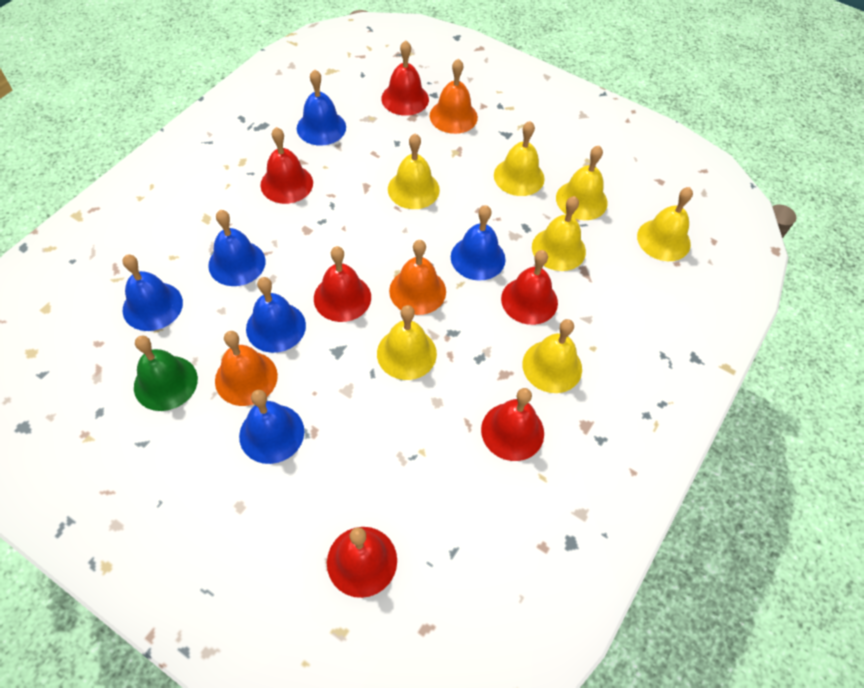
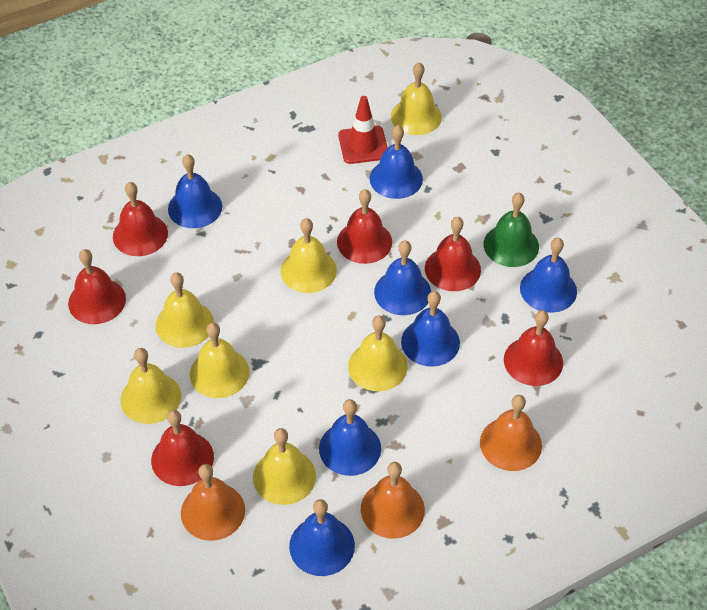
blue bell: [123,254,183,331] [208,210,266,286] [239,390,304,464] [246,277,306,353] [297,69,346,146] [451,205,506,280] = 6 -> [168,154,222,228] [289,499,355,576] [319,399,381,476] [370,125,423,199] [374,240,431,315] [401,291,460,367] [520,238,577,313] = 7
red traffic cone: none = 0 -> [338,96,388,164] = 1

